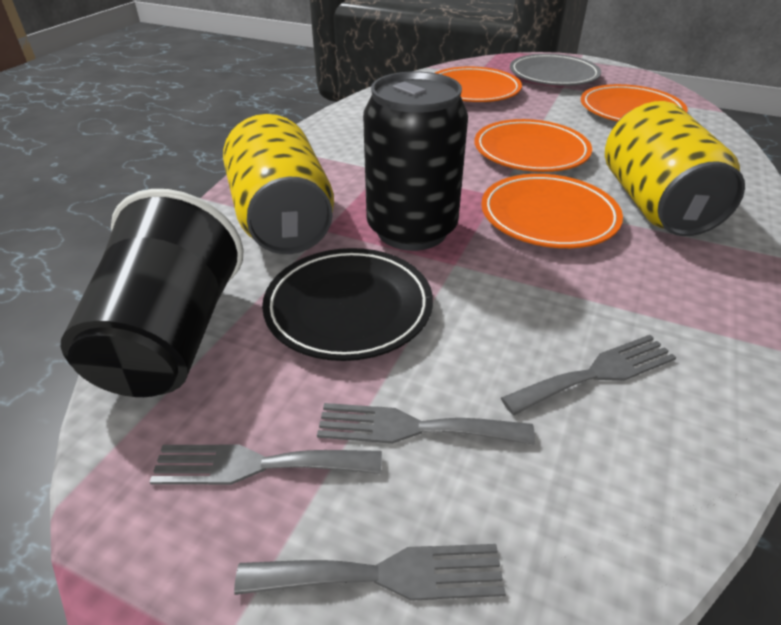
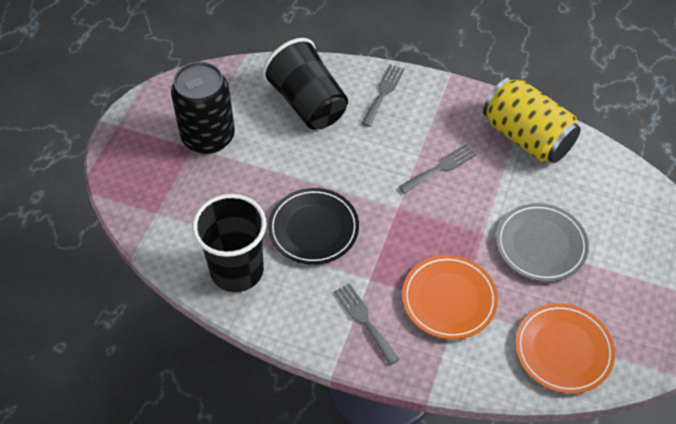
black cup: [61,189,243,397] = 1 -> [192,194,267,292] [262,38,348,129] = 2
grey fork: [150,444,382,485] [234,544,506,601] [317,403,535,445] [501,335,676,415] = 4 -> [334,283,399,365] [361,65,404,127] [399,144,476,194] = 3
orange plate: [435,67,522,102] [475,119,592,172] [481,174,623,248] [581,84,688,122] = 4 -> [402,255,498,340] [515,303,615,394] = 2
yellow can: [223,114,334,254] [605,101,745,236] = 2 -> [483,77,581,163] = 1

